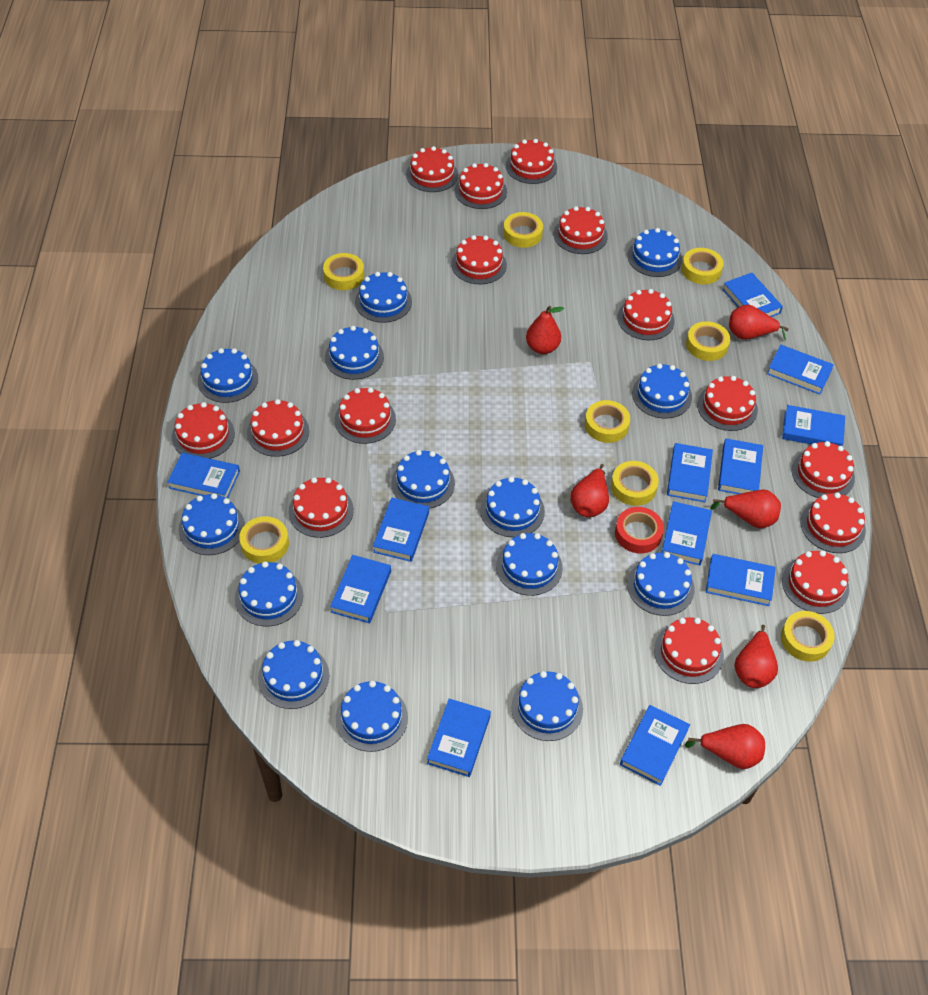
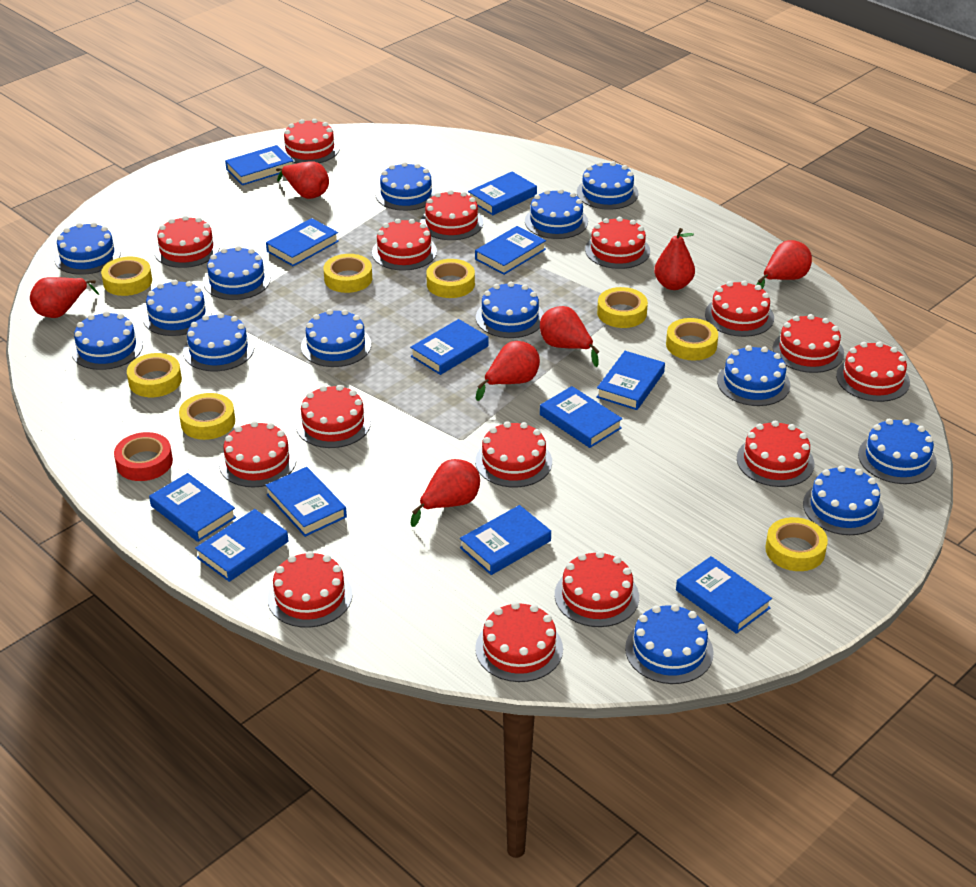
red pear: [526,306,564,354] [570,464,609,517] [685,724,765,769] [710,489,781,528] [729,304,789,340] [734,625,778,688] = 6 -> [30,277,99,318] [276,161,329,199] [411,459,480,527] [476,341,540,401] [540,306,600,367] [654,228,695,290] [757,240,812,289] = 7

